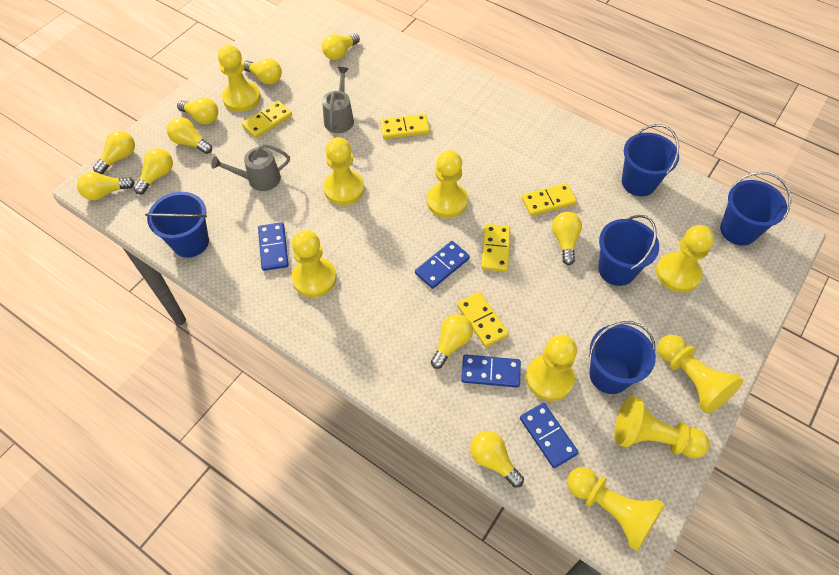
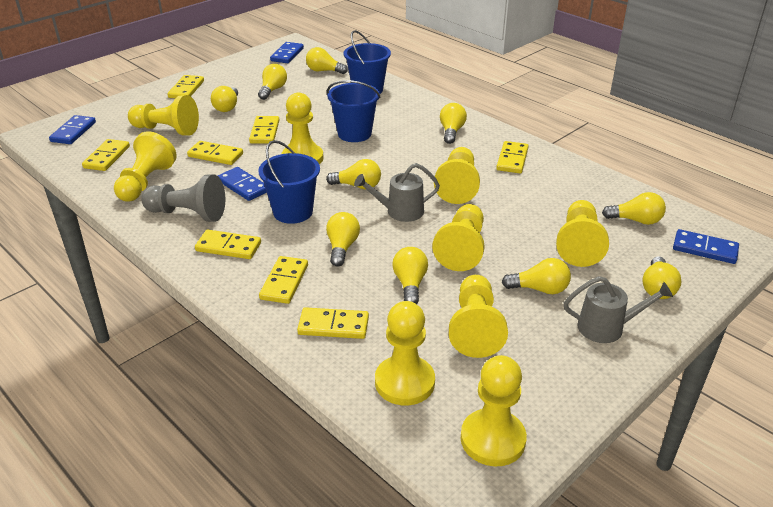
blue bucket: [145,192,209,258] [589,321,656,394] [598,215,659,286] [622,124,679,196] [720,172,791,246] = 5 -> [258,140,320,224] [327,80,381,142] [344,30,391,94] = 3
grey pawn: none = 0 -> [141,174,225,222] = 1
yellow domino: [242,101,292,138] [380,114,430,139] [457,292,509,347] [481,224,510,272] [522,183,577,216] = 5 -> [82,139,130,171] [168,75,204,98] [187,141,243,165] [195,230,261,259] [249,116,279,144] [259,256,308,304] [297,307,369,339] [496,141,528,173] = 8

